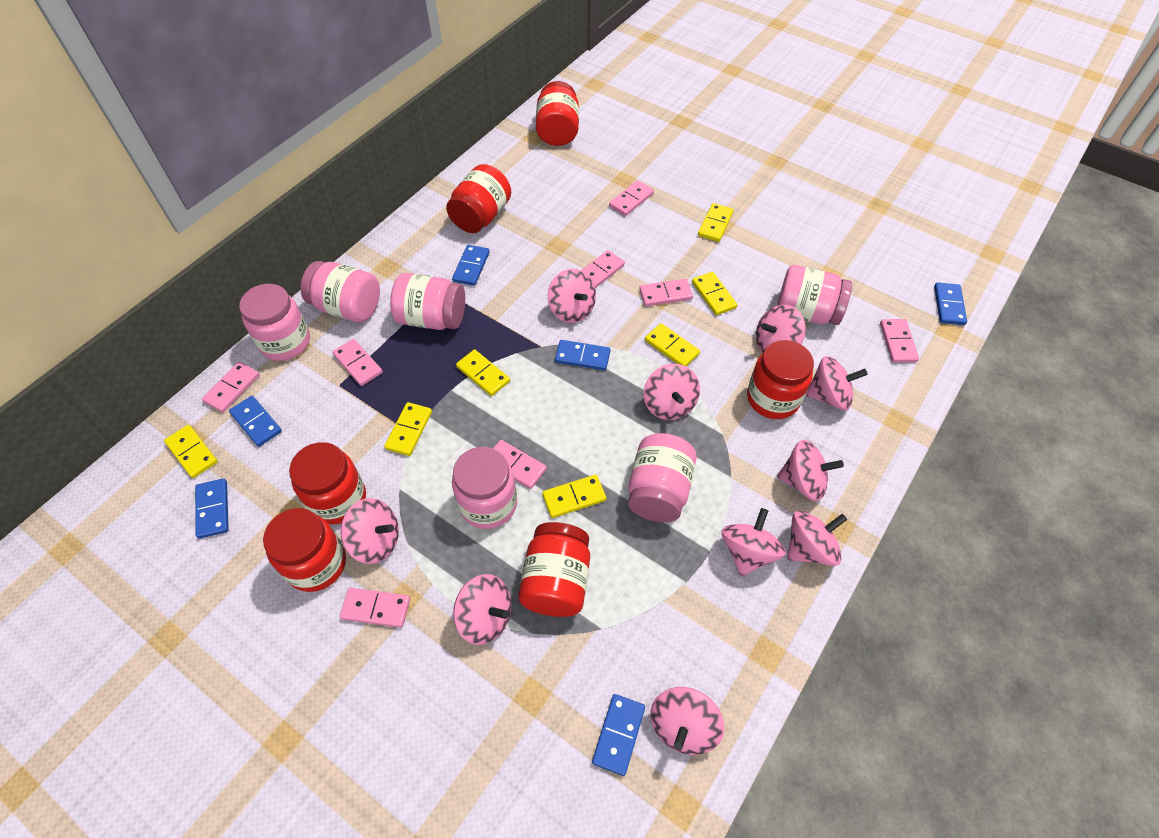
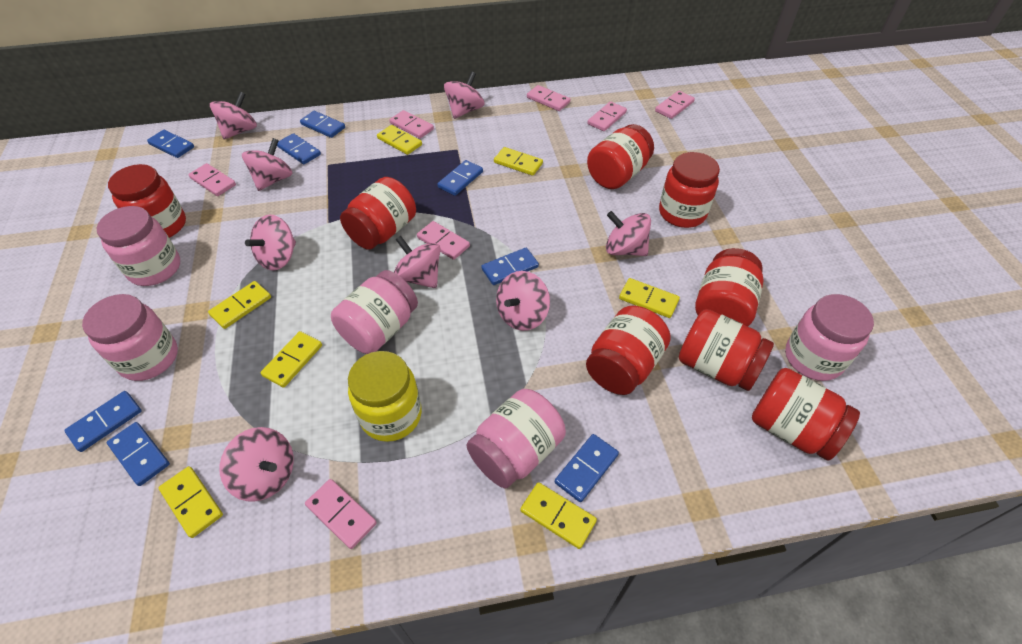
blue domino: [195,479,229,539] [229,396,282,447] [452,245,490,286] [555,340,611,371] [592,694,645,776] [934,282,967,325] = 6 -> [64,391,141,452] [107,422,170,486] [147,130,194,158] [277,133,321,164] [300,111,345,138] [437,160,483,196] [481,248,539,285] [555,434,619,502] = 8
pink domino: [202,362,260,413] [332,339,383,386] [340,588,410,628] [493,440,547,489] [581,250,625,288] [609,180,654,216] [639,279,693,306] [880,319,919,363] = 8 -> [188,163,236,196] [305,479,377,549] [390,110,434,139] [417,221,470,260] [527,85,571,111] [587,101,627,131] [655,91,695,119] = 7
pink jar: [239,284,310,361] [301,261,380,323] [390,273,465,330] [452,447,517,529] [628,433,697,522] [777,265,852,325] = 6 -> [82,294,178,381] [97,206,180,286] [331,270,418,354] [466,389,566,488] [785,294,874,381] = 5
pink spinning top: [341,498,399,564] [453,574,512,645] [548,269,596,323] [644,364,700,420] [650,687,724,755] [722,508,786,576] [756,305,806,353] [777,440,844,501] [787,511,847,566] [806,356,868,410] = 10 -> [210,91,257,139] [219,427,294,502] [242,138,293,191] [245,214,296,271] [394,236,441,288] [444,71,485,119] [496,271,550,331] [606,211,651,256] = 8
red jar: [263,508,346,592] [289,442,366,525] [446,164,511,233] [518,522,590,617] [536,81,579,146] [747,340,814,419] = 6 -> [108,164,186,238] [340,177,416,250] [586,306,671,395] [587,124,654,189] [659,152,720,228] [679,309,774,391] [695,248,764,326] [752,368,860,461] = 8
yellow jar: none = 0 -> [348,351,422,442] = 1

